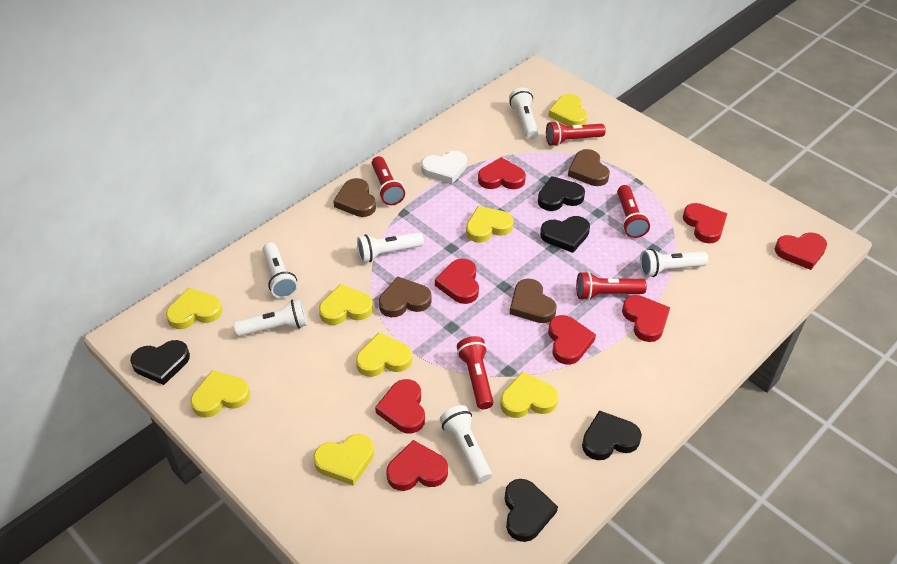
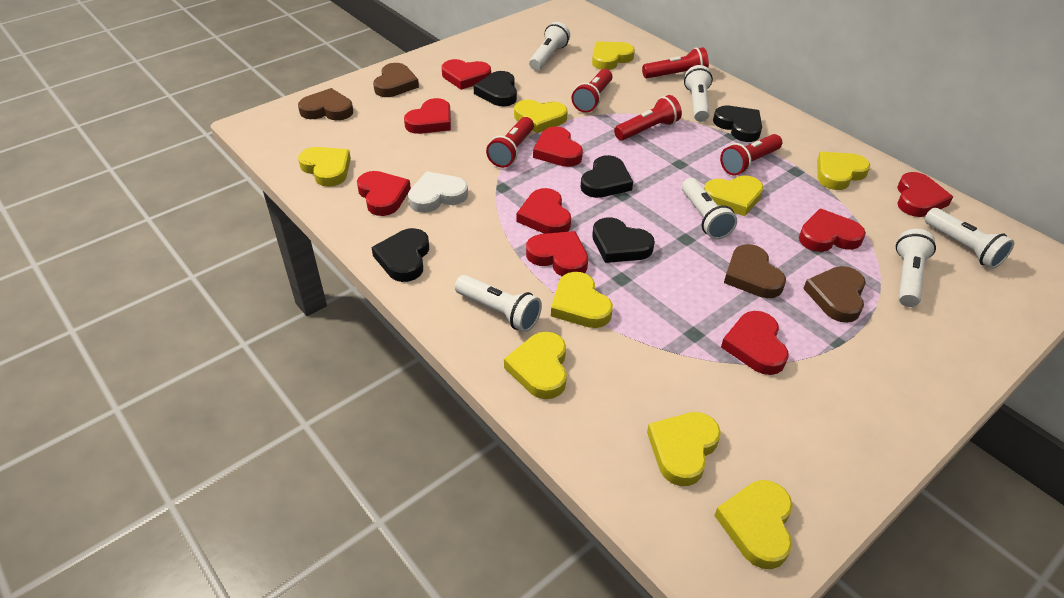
red heart: [375,379,425,434] [386,440,448,491] [435,259,479,304] [478,157,526,189] [548,315,596,365] [622,295,670,342] [683,203,727,244] [775,232,827,270] = 8 -> [357,171,411,216] [404,98,451,134] [442,59,491,90] [517,188,571,234] [526,231,588,276] [533,126,583,167] [721,311,789,375] [799,209,866,252] [897,172,953,217] = 9
yellow heart: [166,288,222,329] [191,370,250,418] [313,434,374,486] [319,284,373,325] [356,333,412,377] [466,206,514,243] [500,371,558,418] [548,94,587,126] = 8 -> [298,147,351,187] [504,332,567,399] [514,100,568,133] [551,272,613,328] [592,41,635,70] [647,412,721,486] [704,176,764,216] [714,480,793,569] [817,152,870,190] = 9

